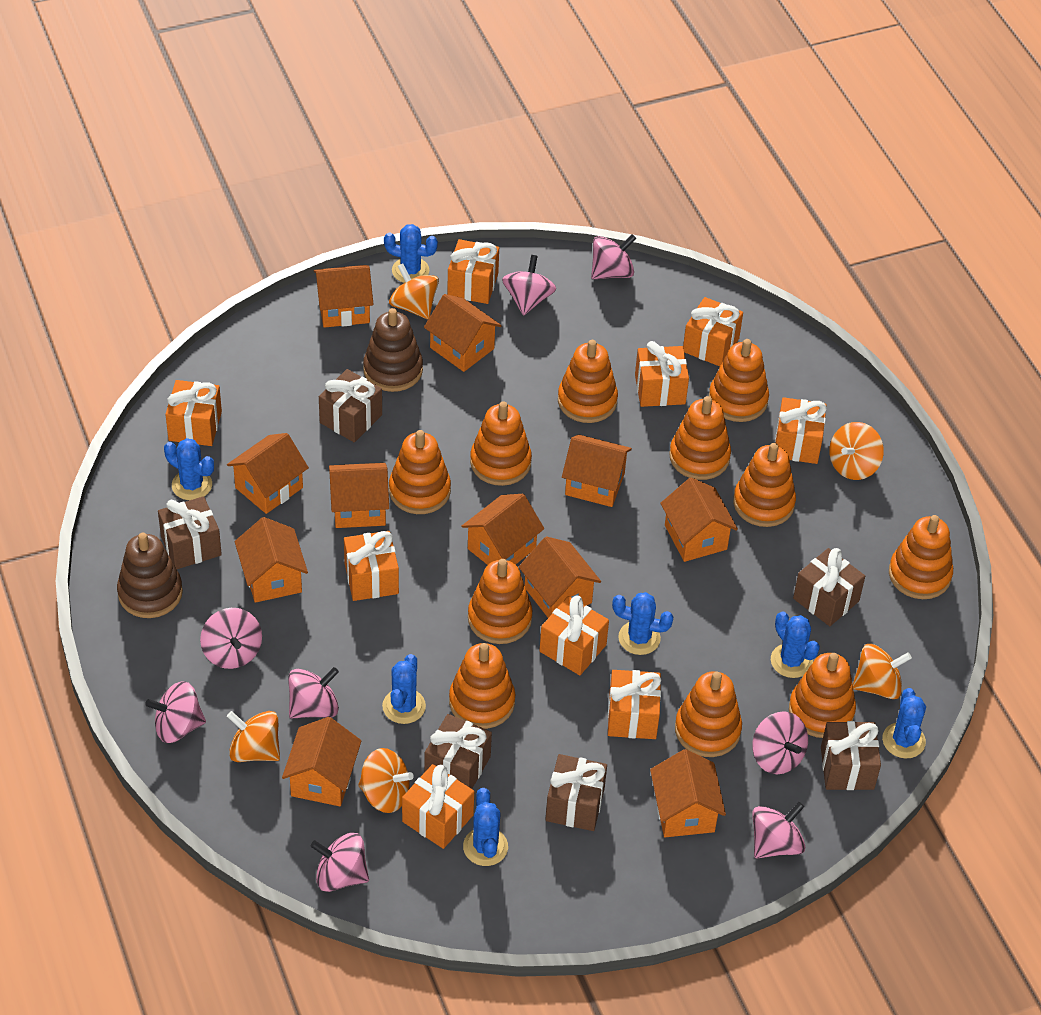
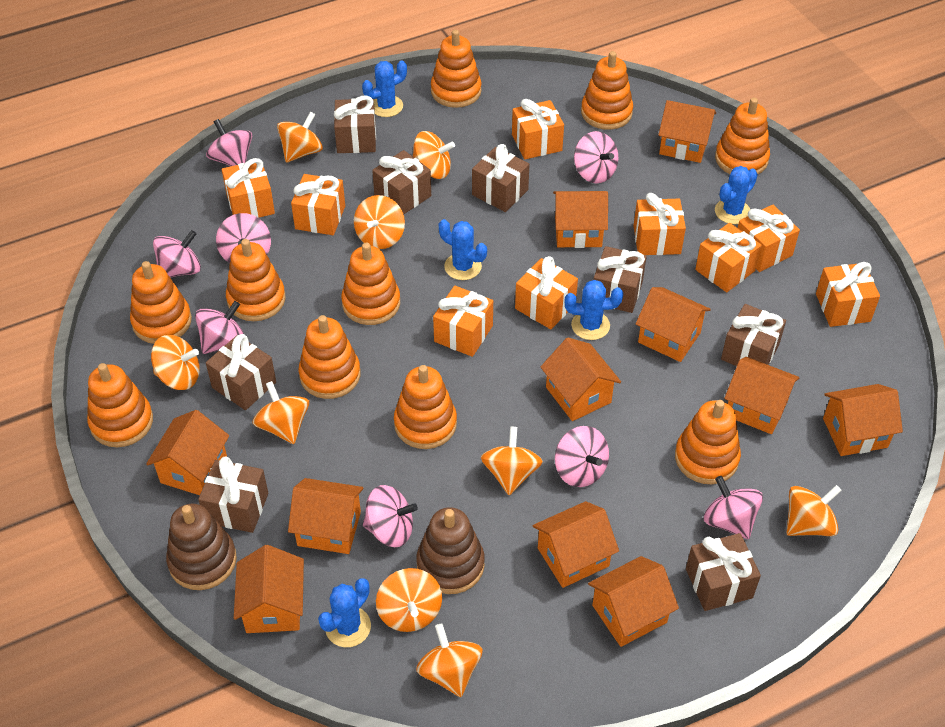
blue cactus: [164,438,214,500] [382,654,426,724] [384,224,438,283] [463,788,508,866] [612,592,673,655] [771,611,820,678] [882,688,926,759] = 7 -> [318,578,371,647] [362,60,407,117] [439,219,487,280] [565,280,623,340] [715,166,758,224] = 5
brown gift: [158,496,222,570] [319,369,382,442] [424,714,492,789] [545,754,607,831] [793,548,865,626] [821,721,881,790] = 6 -> [198,456,269,533] [206,334,276,410] [334,96,376,153] [372,150,431,215] [472,144,530,212] [594,246,647,313] [686,533,761,611] [721,304,786,366] = 8
orange spinning top: [227,711,280,762] [358,748,414,813] [389,263,439,319] [829,422,884,480] [853,644,912,699] = 5 -> [151,335,200,390] [253,381,309,444] [277,112,323,163] [354,195,405,249] [376,568,442,632] [413,131,455,179] [416,623,483,697] [481,427,543,495] [786,485,842,536] = 9
orange stacking toy: [389,430,451,514] [449,643,515,729] [468,559,532,644] [470,401,532,486] [558,340,618,423] [669,396,731,480] [675,671,742,757] [709,339,769,422] [733,443,796,527] [789,653,856,738] [889,515,953,599] = 11 -> [87,363,153,447] [130,261,192,344] [226,239,286,321] [299,315,360,399] [341,243,400,325] [394,365,457,449] [431,30,482,108] [581,51,633,130] [675,400,741,484] [715,98,770,174] = 10

